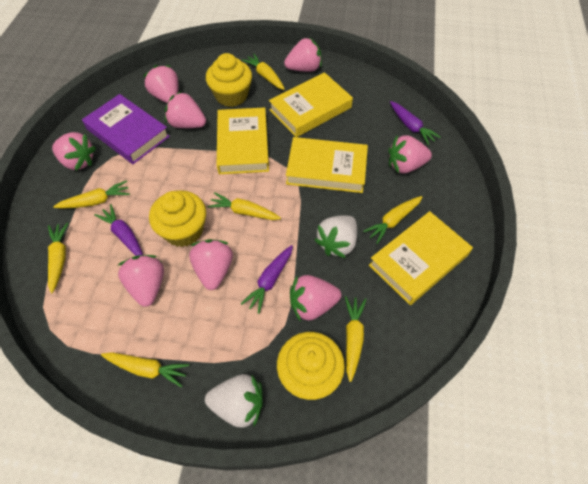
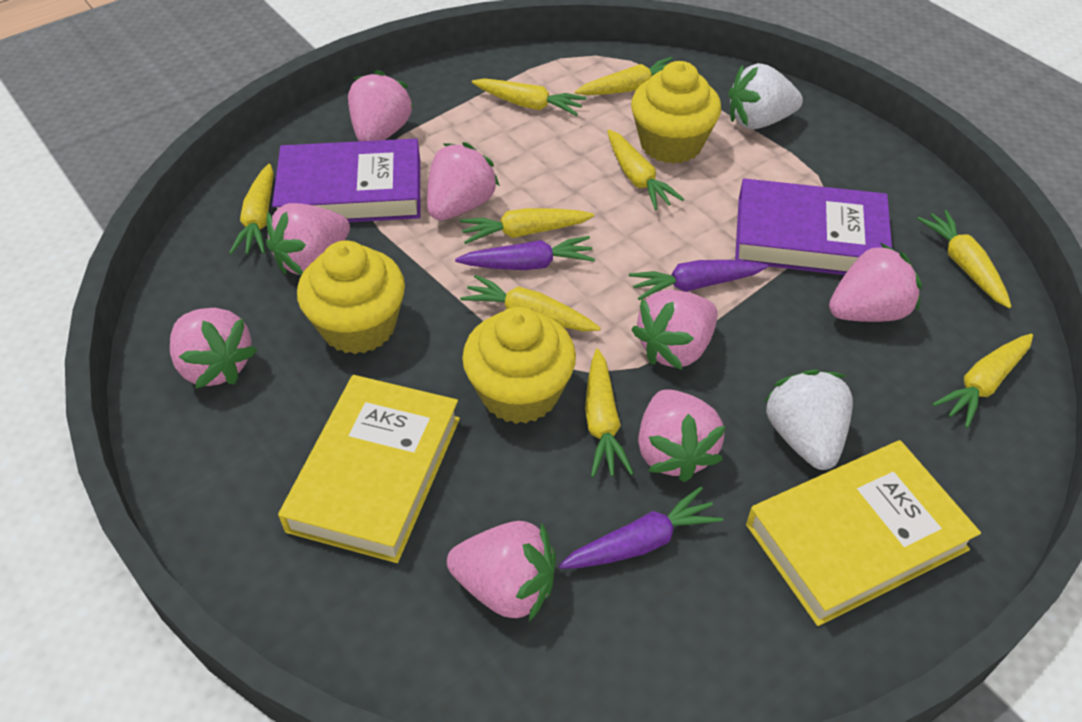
purple book: [82,94,170,164] = 1 -> [272,138,420,222] [735,179,892,275] = 2
yellow book: [217,107,269,174] [269,72,353,137] [286,137,368,193] [369,211,473,305] = 4 -> [278,375,460,563] [746,440,981,626] = 2
yellow carrot: [48,222,68,293] [53,180,130,209] [101,352,189,387] [207,192,281,220] [242,53,285,90] [345,296,367,382] [363,196,422,244] = 7 -> [229,164,274,255] [460,208,594,244] [460,275,601,332] [472,78,586,116] [575,57,673,95] [585,349,634,478] [607,130,684,210] [917,210,1012,308] [932,334,1033,428] = 9

